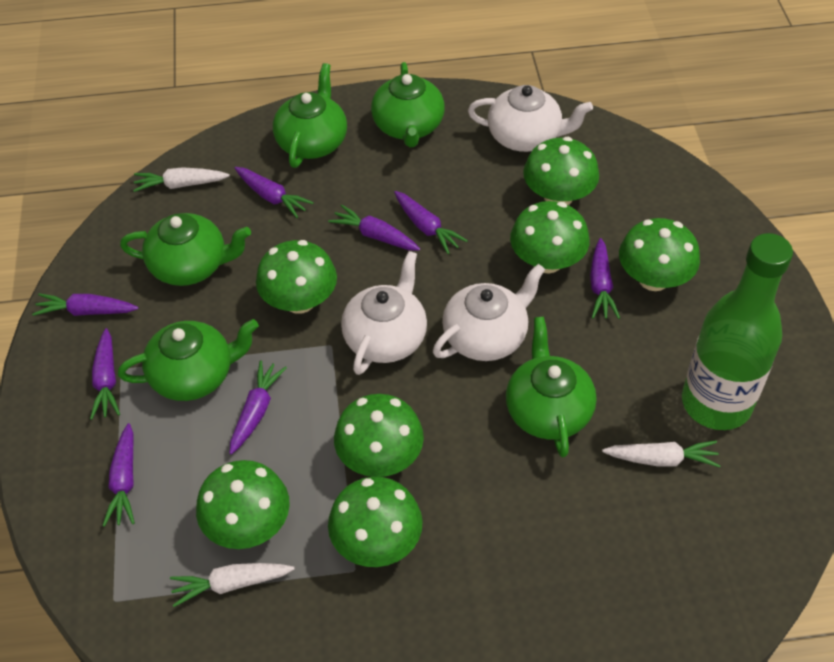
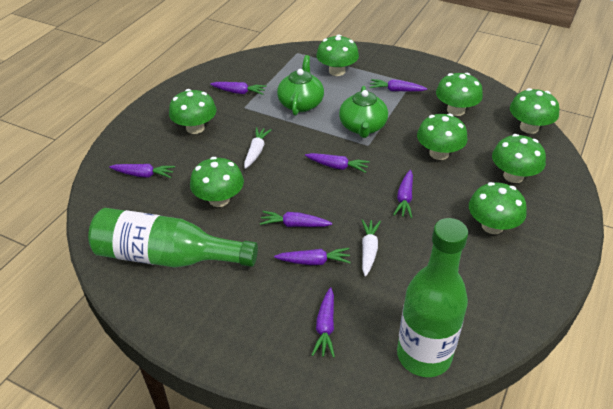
green bottle: [682,233,793,430] = 1 -> [88,208,258,267] [397,218,468,377] = 2
green mushroom: [196,460,290,549] [256,240,337,314] [328,477,423,567] [334,394,424,477] [510,201,590,274] [523,137,599,205] [619,218,700,291] = 7 -> [169,89,217,134] [190,157,244,207] [316,35,359,76] [417,113,468,160] [436,73,483,116] [469,182,527,234] [492,134,546,183] [510,88,559,134] = 8
green teapot: [118,319,259,401] [120,213,251,286] [273,63,347,168] [371,62,445,147] [506,317,597,457] = 5 -> [277,55,324,115] [339,86,388,138] = 2
white carrot: [133,167,230,192] [170,563,295,607] [602,441,721,467] = 3 -> [244,127,272,169] [362,219,381,276] = 2
white teapot: [341,251,427,375] [433,264,545,361] [468,85,593,152] = 3 -> none = 0

